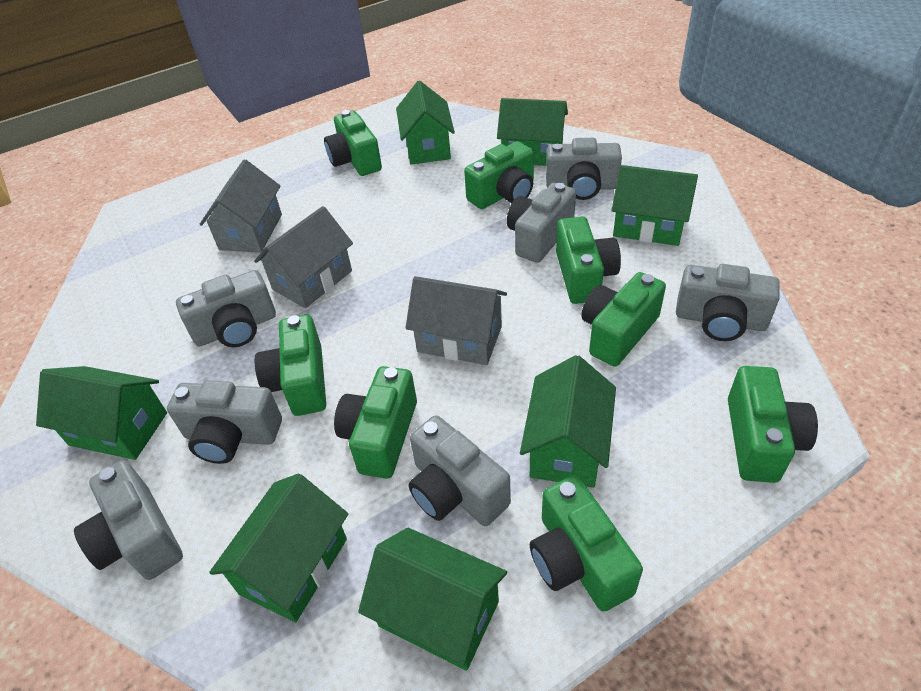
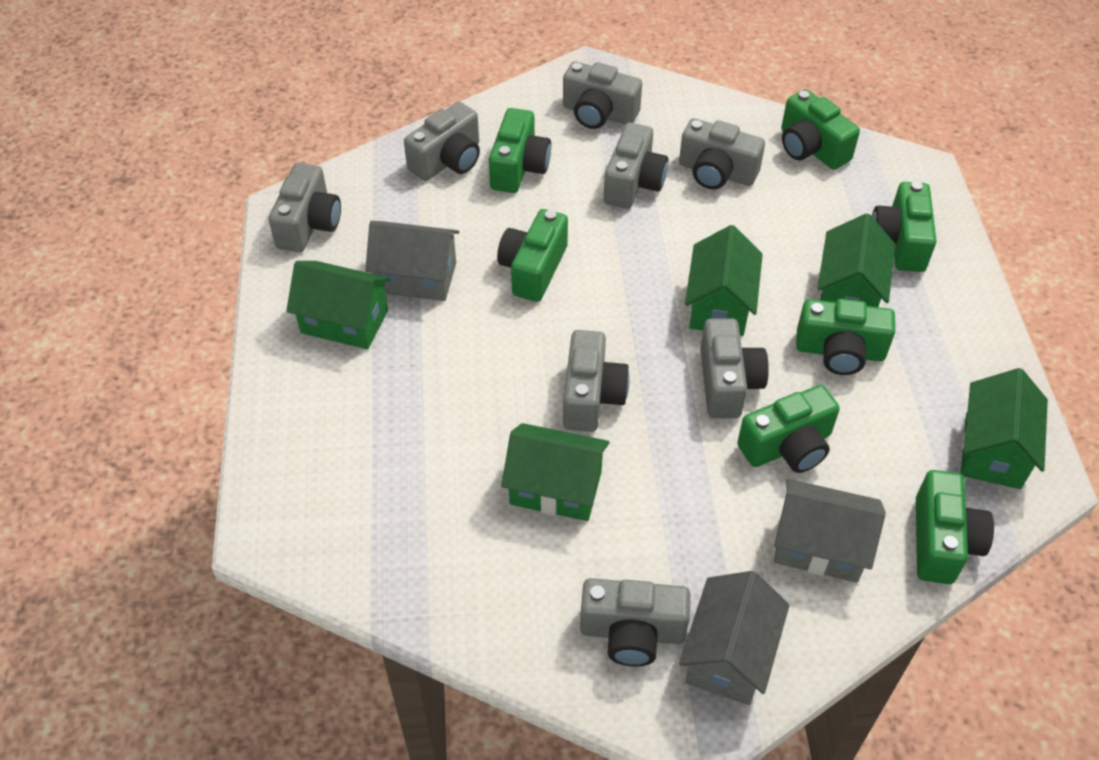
green camera: [255,315,326,416] [324,110,382,176] [334,366,417,479] [464,141,534,209] [530,475,643,612] [556,217,621,304] [582,272,666,367] [728,366,818,483] = 8 -> [489,108,551,193] [497,209,568,302] [737,385,840,473] [781,89,860,170] [796,299,895,375] [872,181,936,272] [916,470,994,584] = 7
green house: [36,366,167,460] [209,474,348,622] [358,528,507,671] [396,81,455,165] [497,98,568,166] [520,355,616,488] [612,165,698,246] = 7 -> [286,261,391,349] [501,423,609,521] [685,225,763,336] [817,213,895,307] [961,368,1048,489] = 5
grey camera: [74,460,183,580] [167,380,282,464] [176,270,276,347] [408,415,511,526] [507,183,576,263] [546,138,622,200] [676,264,780,341] = 7 -> [269,163,341,252] [404,102,480,181] [563,61,642,129] [563,330,630,432] [580,578,690,667] [604,123,668,209] [679,118,765,189] [700,318,769,418] = 8

